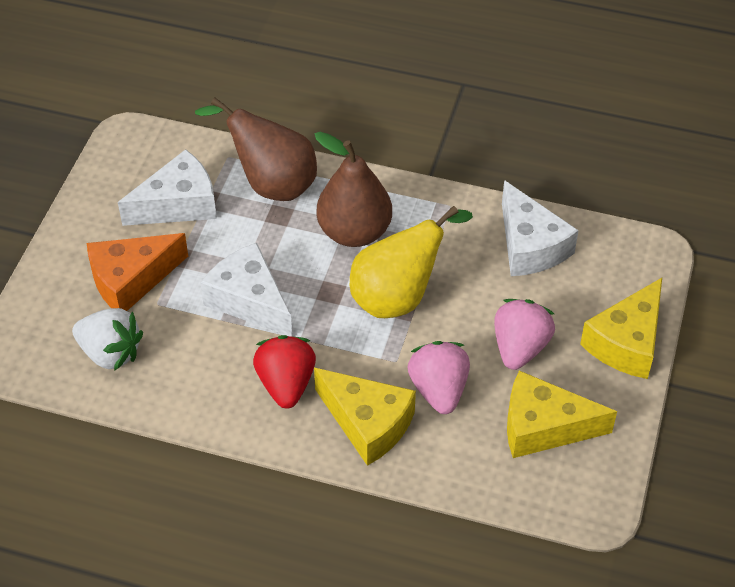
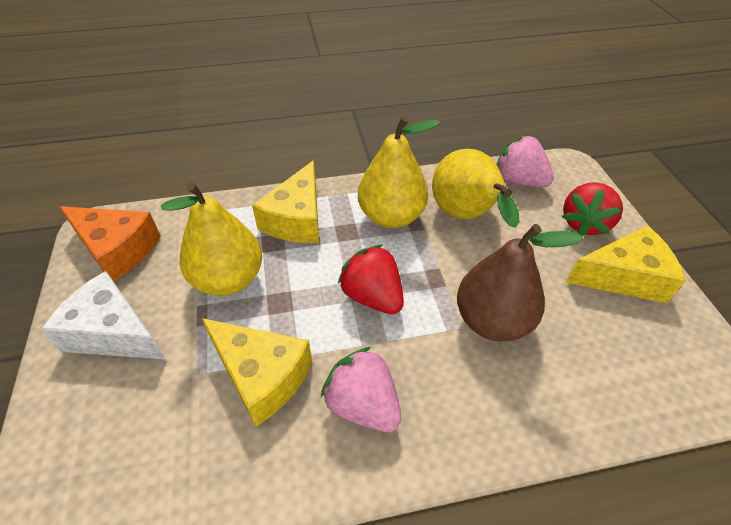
brown pear: [195,98,317,201] [315,132,392,247] = 2 -> [457,224,583,341] = 1
red strawberry: [253,335,316,409] = 1 -> [338,244,404,314] [562,182,623,236] = 2
white cheese: [118,149,217,226] [200,243,292,337] [502,180,579,276] = 3 -> [41,271,166,360] = 1
white strawberry: [72,308,143,371] = 1 -> none = 0
yellow pear: [350,206,473,318] = 1 -> [161,182,262,296] [358,116,440,228] [432,149,519,228] = 3

